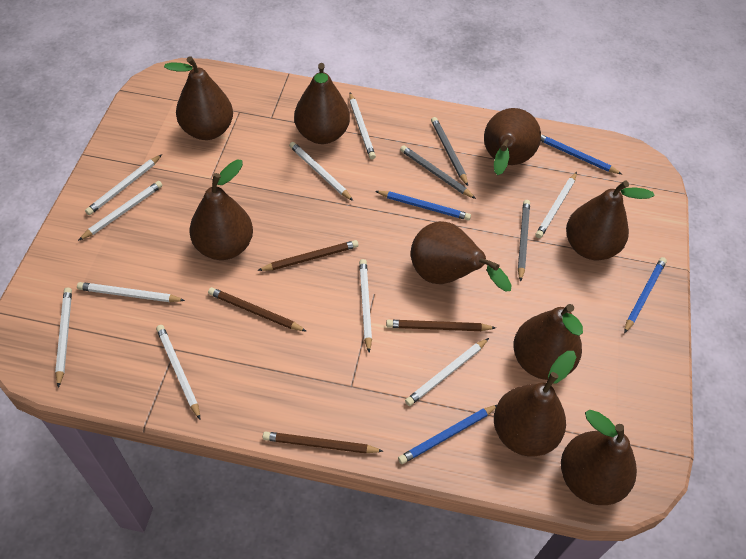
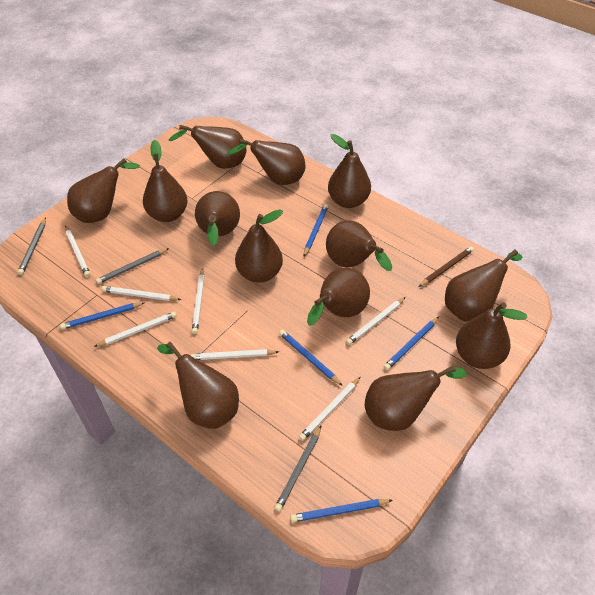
blue pencil: [375,191,471,220] [398,405,497,464] [541,134,622,174] [624,257,667,333] = 4 -> [60,302,145,330] [279,330,343,386] [290,499,393,522] [304,204,328,256] [383,317,439,370] = 5
brown pear: [164,56,233,140] [189,160,253,260] [294,63,350,144] [411,221,512,292] [484,108,541,175] [494,351,576,456] [513,304,583,380] [561,410,637,505] [566,180,654,260] = 9 -> [67,158,140,223] [143,140,188,222] [157,342,239,429] [169,125,247,169] [195,191,240,246] [227,139,305,185] [235,209,283,283] [307,268,370,326] [326,220,392,271] [328,134,371,208] [365,365,467,431] [445,249,522,321] [456,302,527,369] = 13
brown pencil: [208,287,306,331] [257,240,359,271] [263,431,383,454] [386,320,496,331] = 4 -> [419,247,474,287] = 1
white pencil: [55,288,72,388] [77,282,185,302] [78,181,163,241] [85,154,162,215] [156,325,200,419] [289,142,353,201] [349,93,376,159] [359,259,372,353] [405,338,489,406] [535,172,577,238] = 10 -> [65,225,90,277] [94,312,177,347] [102,286,181,301] [190,349,279,360] [192,268,205,334] [299,377,361,441] [346,297,406,345] = 7

